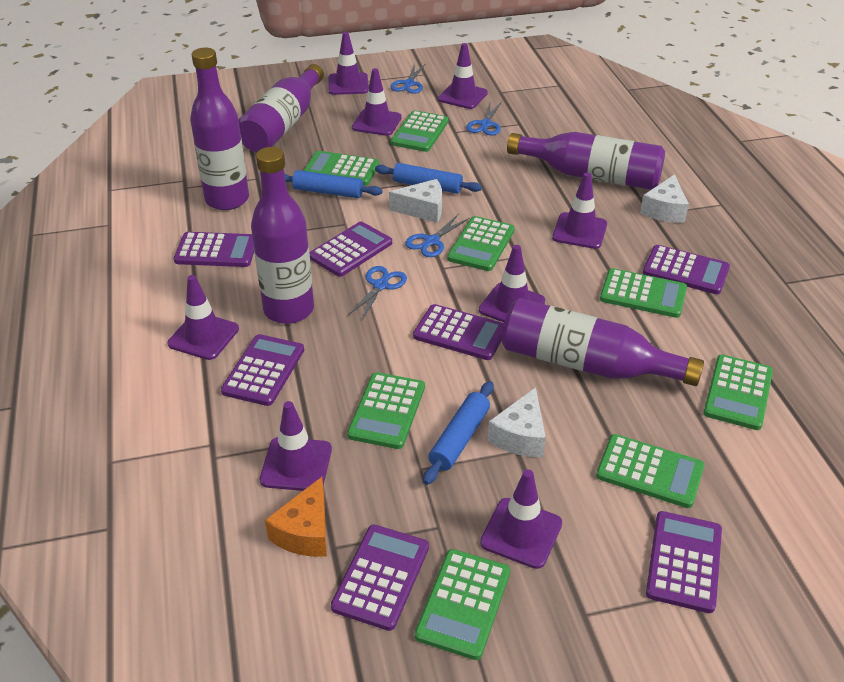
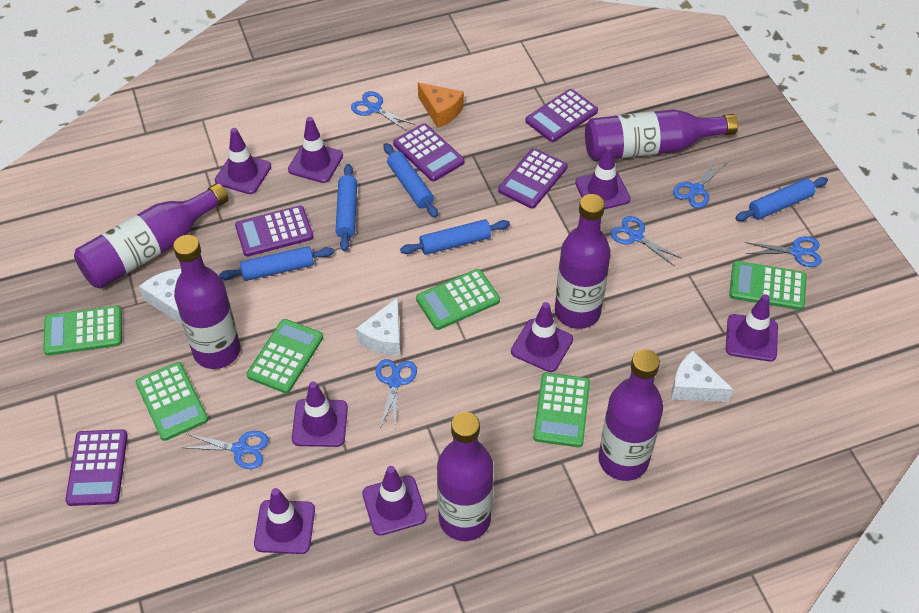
blue rolling pin: [285,170,383,198] [375,163,482,194] [423,381,494,485] = 3 -> [219,246,334,281] [336,164,357,251] [384,143,438,218] [400,219,510,255] [735,177,828,221] = 5
blue scissors: [347,266,407,320] [390,64,425,94] [405,214,470,257] [466,102,502,135] = 4 -> [182,431,269,469] [351,91,415,131] [376,359,417,430] [610,216,682,266] [673,158,727,208] [745,236,822,267] = 6
green calculator: [303,151,379,186] [347,372,425,449] [391,110,449,152] [415,549,510,660] [447,216,515,271] [596,434,705,508] [600,268,687,318] [703,354,773,430] = 8 -> [43,306,122,356] [136,362,208,441] [247,319,323,393] [416,269,500,330] [533,372,590,447] [729,261,807,310] = 6
purple bottle: [190,48,249,210] [238,64,324,153] [251,147,314,324] [502,298,704,386] [507,132,665,190] = 5 -> [74,183,229,289] [173,235,240,369] [437,412,493,541] [555,194,611,329] [585,109,738,161] [598,349,663,481] = 6
purple calculator: [174,232,254,267] [221,334,304,406] [309,222,392,277] [331,525,429,631] [413,304,504,360] [643,245,730,294] [646,511,722,613] = 7 -> [65,429,128,506] [235,205,314,257] [393,123,465,181] [498,148,568,209] [525,89,598,142] = 5

